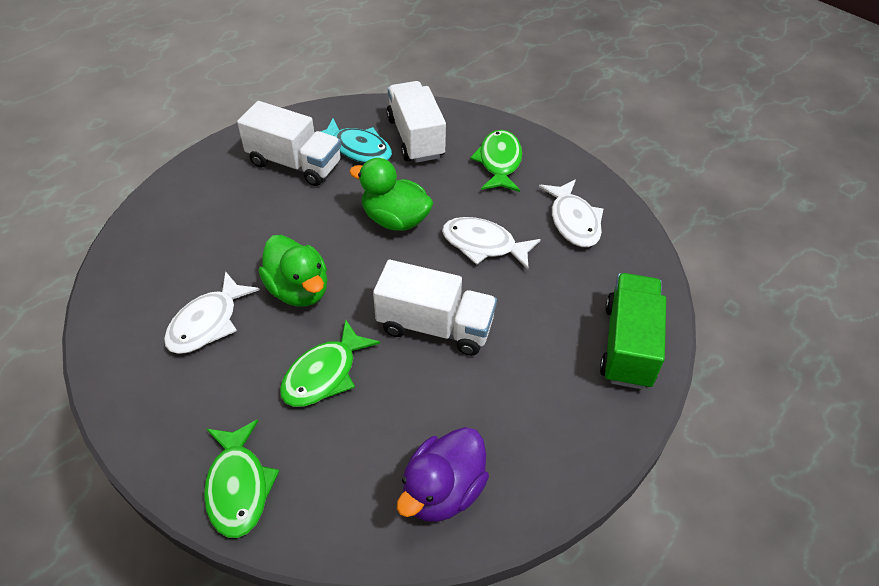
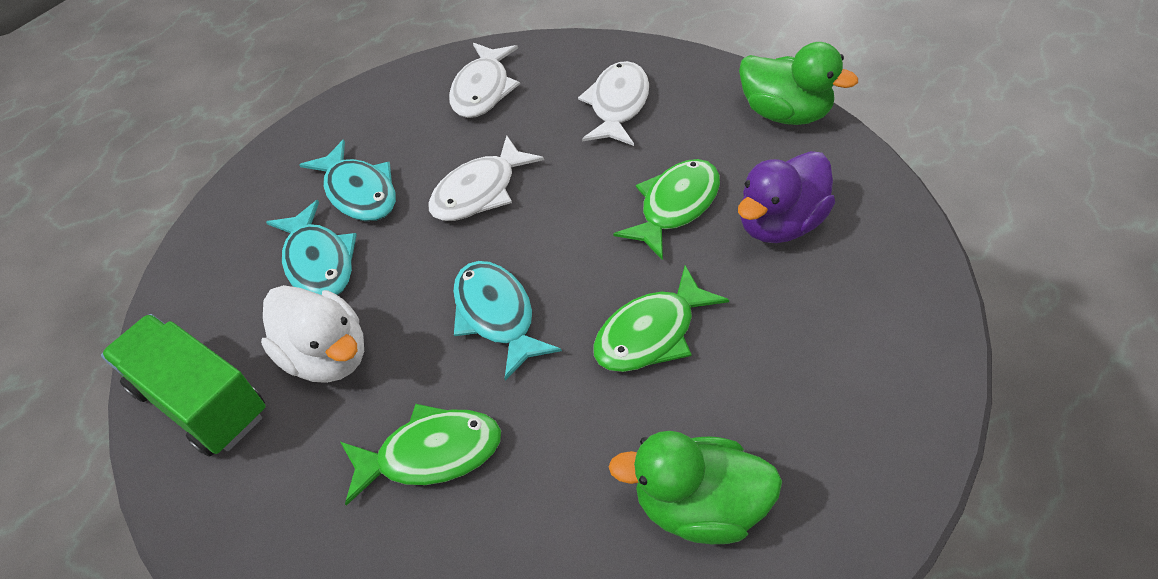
turquoise fish: [320,118,392,163] = 1 -> [266,200,357,295] [299,139,396,221] [453,261,562,381] = 3
white duck: none = 0 -> [261,285,364,383] = 1
white truck: [237,101,341,186] [373,260,497,356] [386,81,446,163] = 3 -> none = 0

